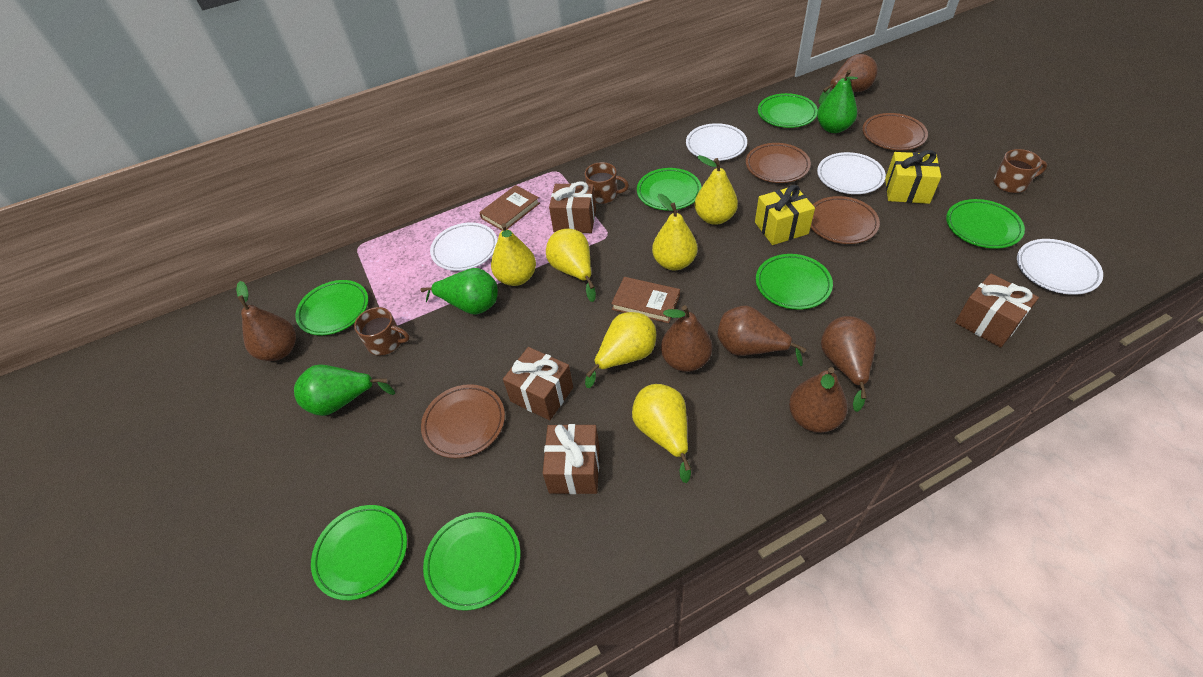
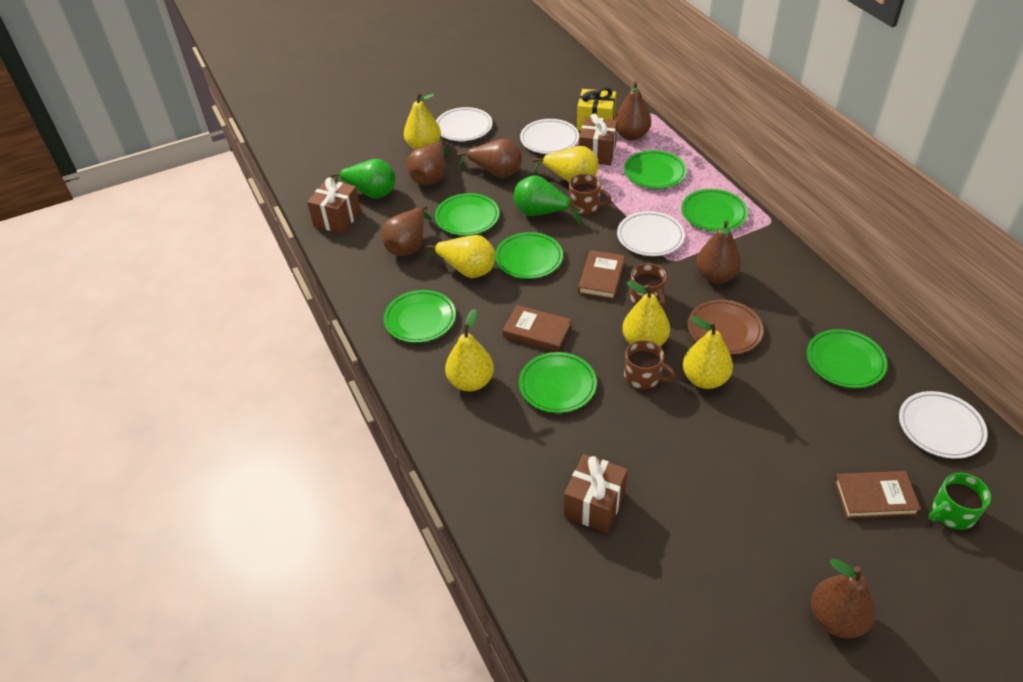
brown book: [479,185,540,231] [611,277,680,323] = 2 -> [502,305,571,352] [578,250,625,299] [834,471,921,519] = 3
brown gift: [503,347,573,421] [543,424,599,494] [549,182,596,233] [955,274,1039,348] = 4 -> [307,178,361,234] [564,454,628,533] [579,114,617,165] = 3
brown plate: [421,384,505,458] [746,143,811,183] [811,196,880,244] [862,113,928,150] = 4 -> [687,299,763,355] = 1
green mug: none = 0 -> [928,473,991,530] = 1
green pear: [294,364,395,416] [421,268,498,315] [817,70,858,133] = 3 -> [330,159,395,199] [514,175,581,224] = 2
yellow gift: [755,185,815,245] [885,150,941,204] = 2 -> [577,87,616,131] = 1

